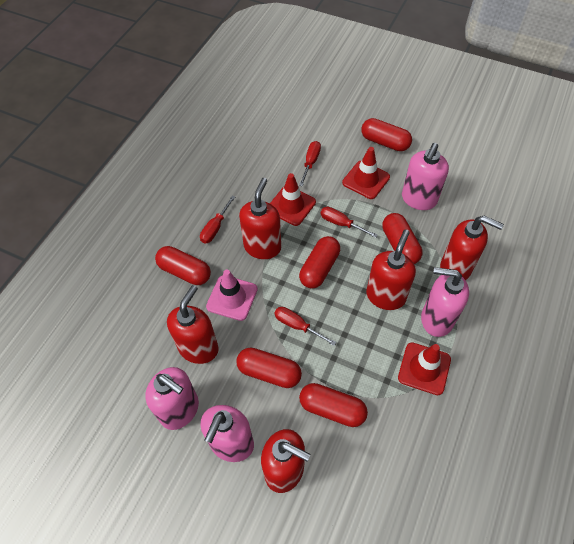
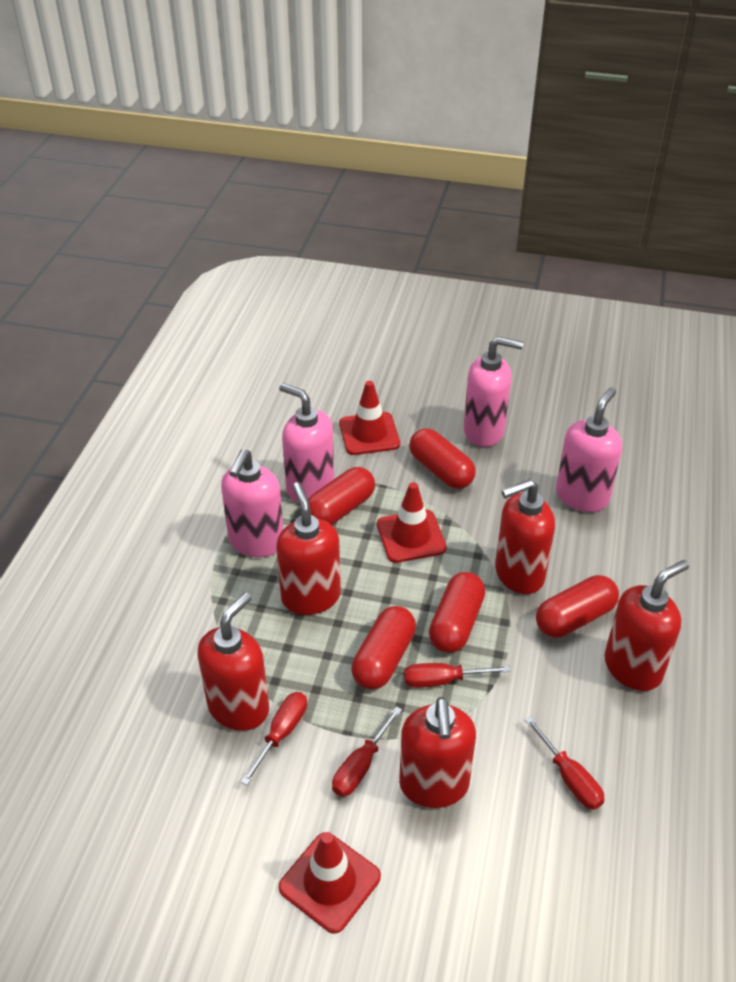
pink traffic cone: [206,270,258,321] = 1 -> none = 0
red capsule: [155,246,211,285] [236,347,302,388] [299,236,340,289] [299,383,368,427] [361,118,412,151] [382,213,422,264] = 6 -> [308,467,375,525] [351,606,416,690] [409,428,476,489] [429,572,485,653] [536,575,619,638] = 5

